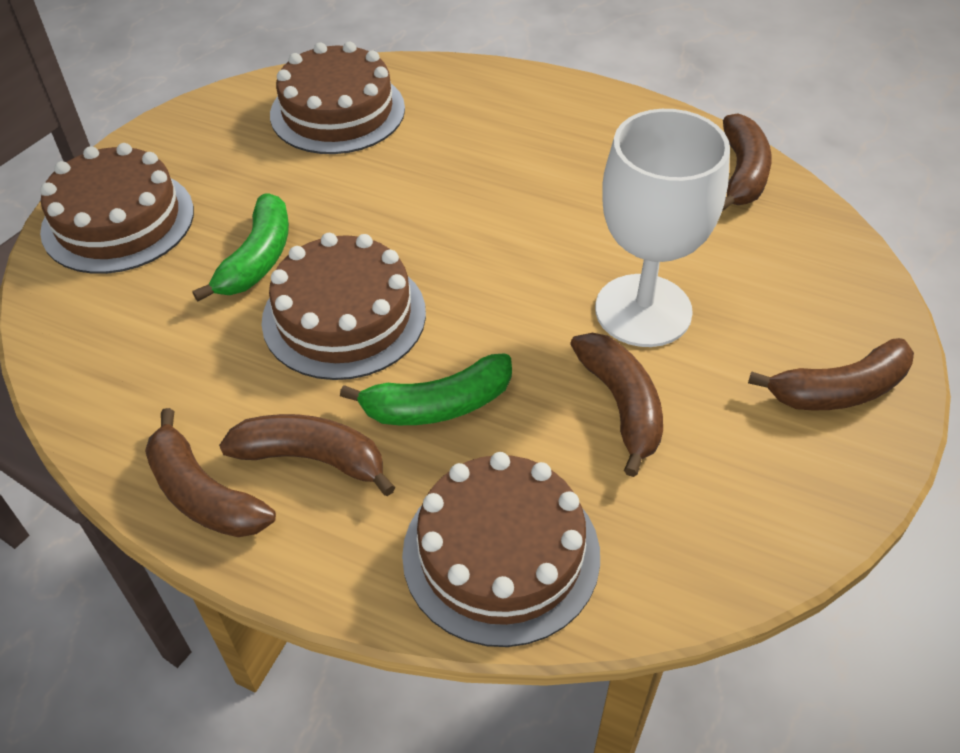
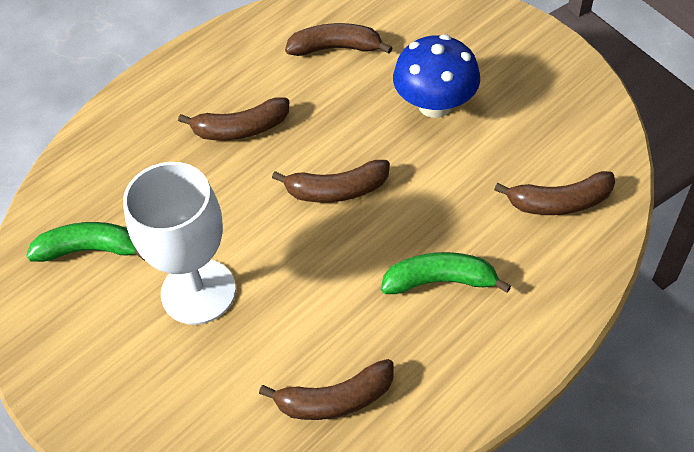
blue mushroom: none = 0 -> [393,34,480,118] = 1
brown cake: [40,143,194,274] [262,233,426,380] [270,42,405,154] [402,452,600,647] = 4 -> none = 0

